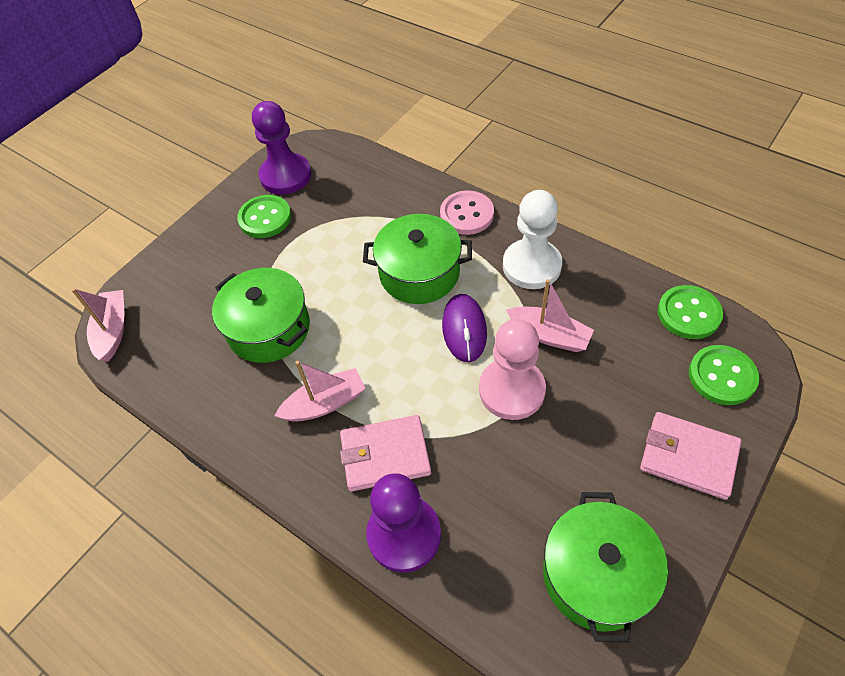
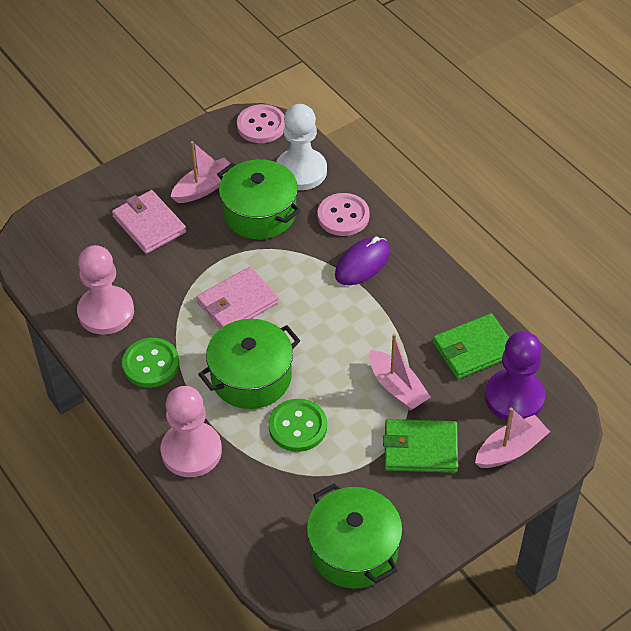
green button: [237,195,291,238] [658,285,723,339] [689,345,759,405] = 3 -> [122,338,179,388] [268,399,327,452] = 2
green wallet: none = 0 -> [383,419,458,473] [433,313,509,379] = 2
pink button: [440,191,494,235] = 1 -> [237,104,285,143] [317,193,370,236] = 2
pink pawn: [479,319,546,420] = 1 -> [77,245,134,335] [161,386,222,477] = 2
purple pawn: [252,101,311,195] [366,473,441,573] = 2 -> [485,331,545,421] = 1

